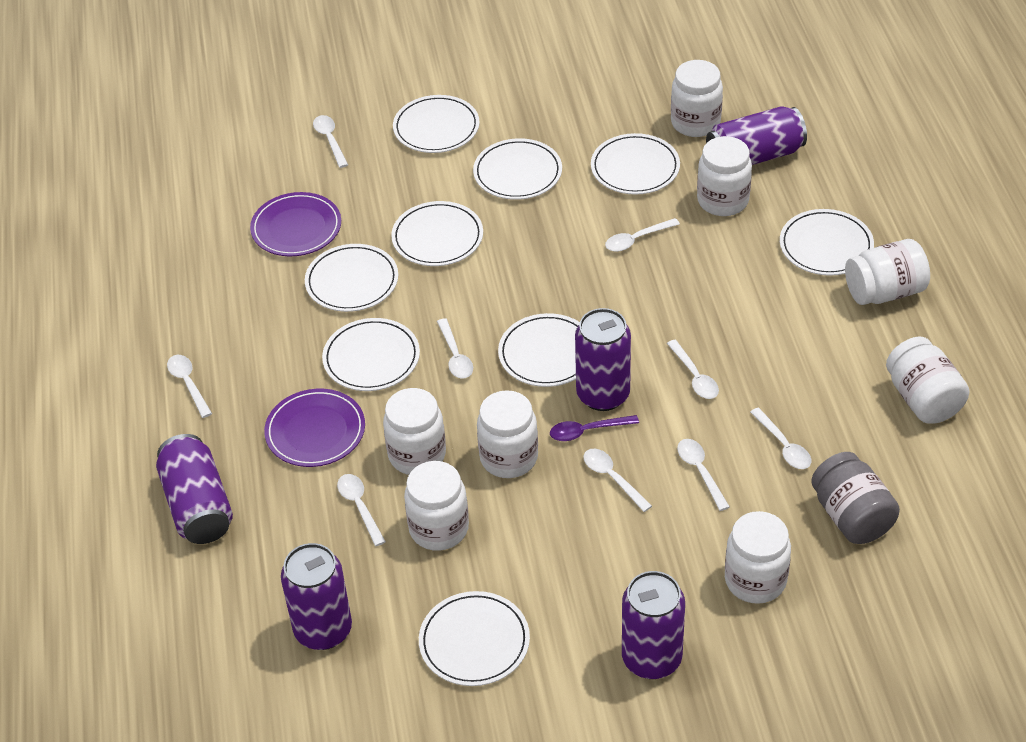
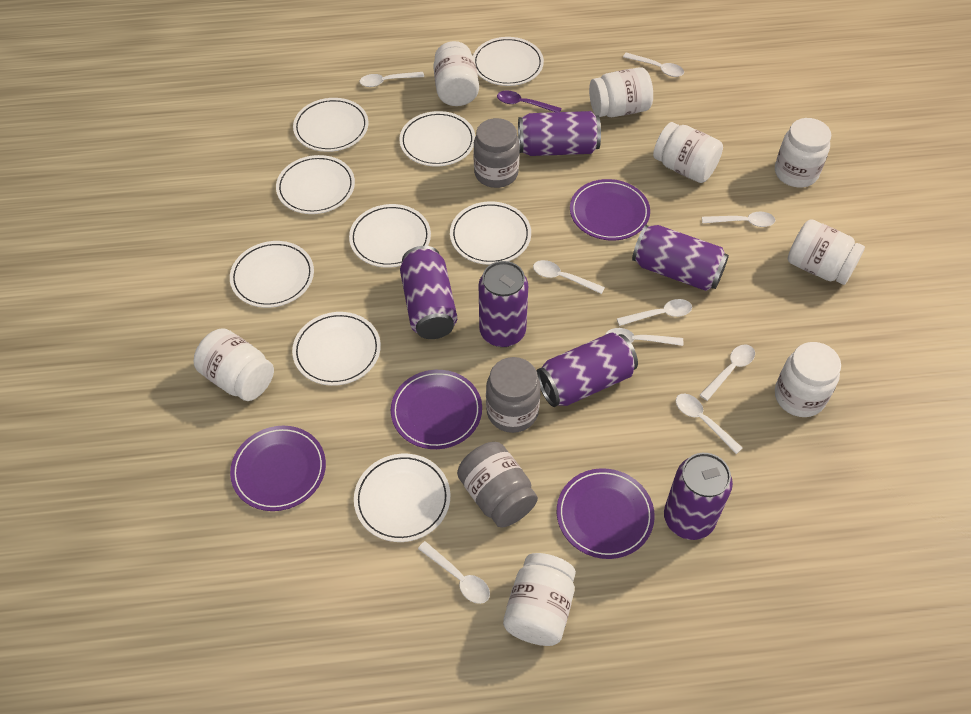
grey jar: [811,452,900,544] = 1 -> [457,442,538,528] [473,118,520,188] [486,357,541,433] = 3
purple can: [156,434,233,544] [281,543,352,650] [575,308,631,411] [622,571,685,679] [706,106,807,165] = 5 -> [400,246,457,339] [479,261,528,347] [518,111,601,156] [537,333,638,407] [632,225,729,291] [664,453,733,540] = 6
purple plate: [250,192,341,256] [264,389,365,467] = 2 -> [230,426,326,511] [391,370,482,449] [557,468,655,559] [570,179,650,241] = 4

